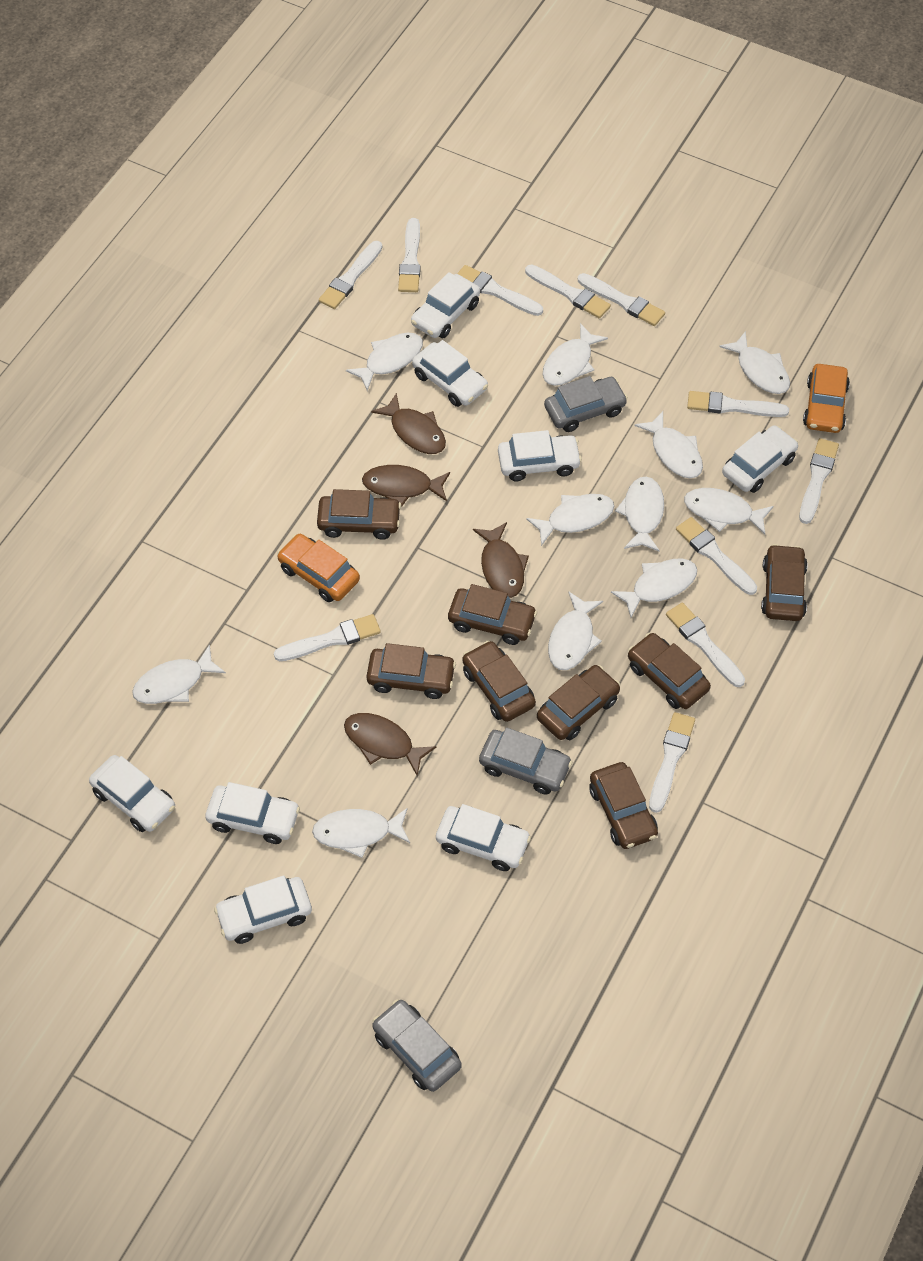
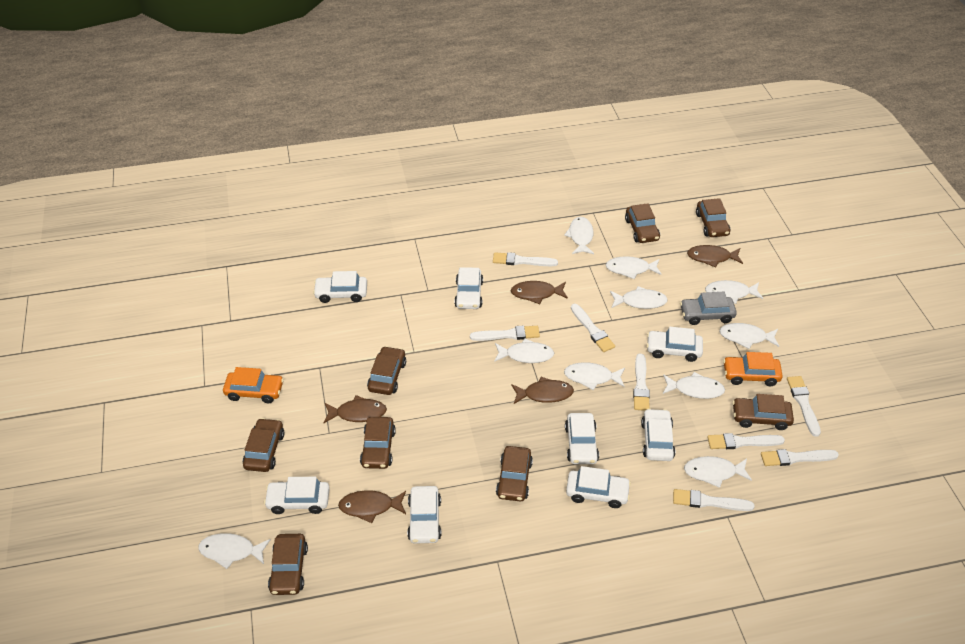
brown fish: [344,713,436,776] [362,465,450,506] [371,393,446,454] [473,522,529,598] = 4 -> [323,395,387,423] [338,490,406,523] [511,281,568,304] [511,377,574,404] [687,245,743,267] = 5
grey car: [372,999,462,1092] [479,727,572,795] [544,376,628,432] = 3 -> [680,292,737,325] = 1
white brush: [274,614,381,661] [319,241,382,309] [398,218,421,292] [457,265,543,316] [525,264,611,318] [578,273,665,326] [649,712,695,813] [666,603,745,687] [676,517,757,595] [687,391,789,417] [799,438,839,524] = 11 -> [470,326,540,341] [493,252,558,266] [571,304,615,352] [633,354,650,411] [673,489,754,511] [707,433,785,449] [761,449,839,466] [787,376,821,437] = 8
white fish: [132,644,226,704] [312,808,410,858] [346,332,423,391] [526,494,614,546] [543,323,608,386] [548,592,603,670] [611,558,697,618] [615,477,664,551] [635,411,703,478] [684,488,774,534] [719,331,790,394] = 11 -> [198,533,270,569] [494,338,554,363] [564,217,594,254] [564,362,625,390] [605,256,662,279] [610,286,668,309] [663,372,725,399] [684,456,752,488] [705,280,763,304] [719,323,779,349] = 10

